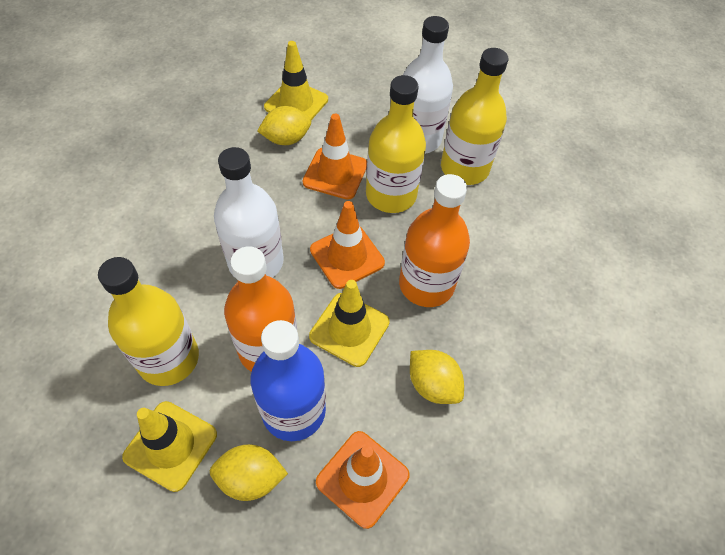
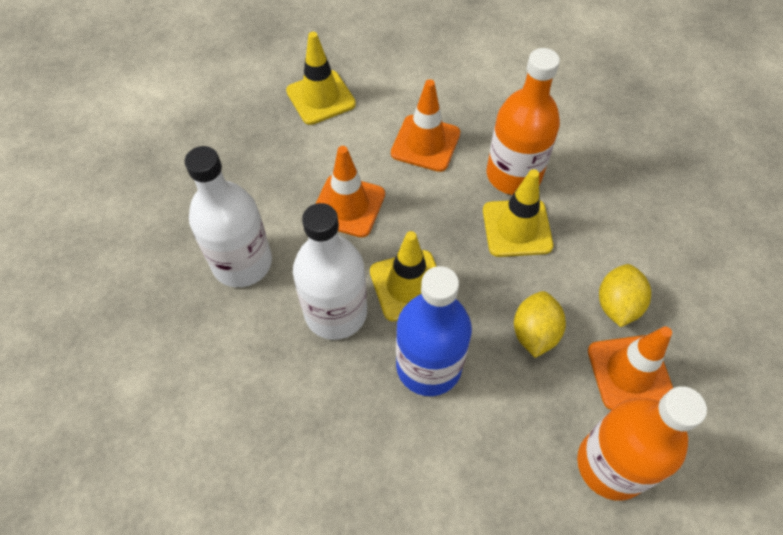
yellow bottle: [98,257,199,386] [366,75,426,213] [441,48,508,185] = 3 -> none = 0
yellow lemon: [210,444,288,501] [257,106,311,145] [410,350,464,404] = 3 -> [514,291,566,358] [599,264,651,327] = 2

